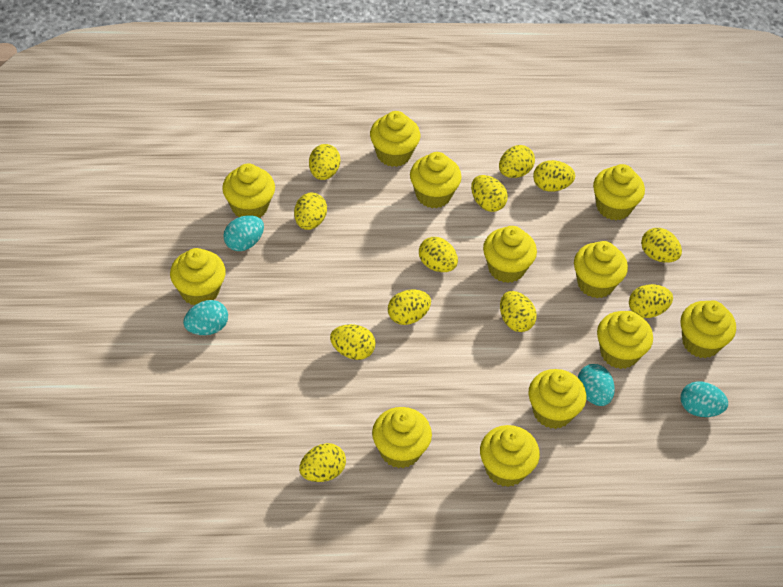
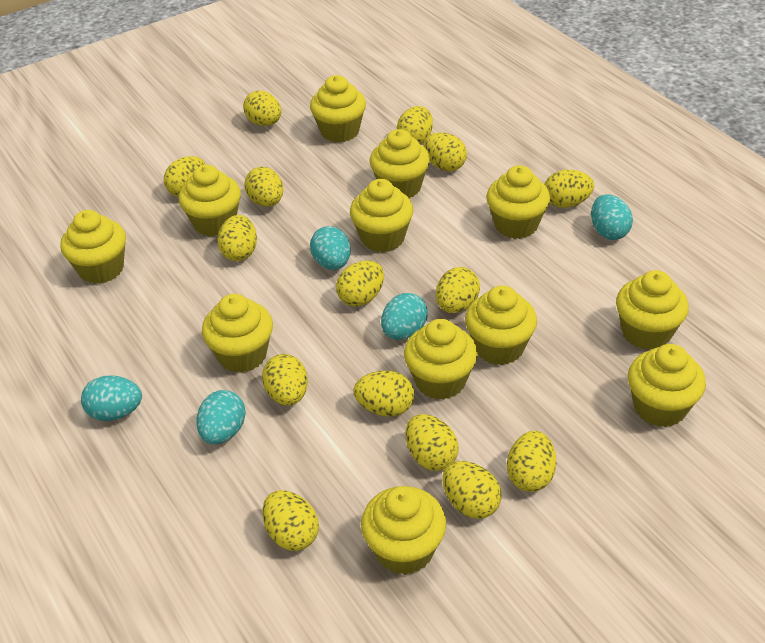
turquoise egg: [183,300,228,335] [223,215,264,251] [578,364,615,406] [681,381,728,417] = 4 -> [81,375,142,421] [196,390,246,444] [310,226,351,270] [381,293,428,340] [591,194,633,240] = 5
yellow egg: [294,193,327,230] [299,443,346,482] [309,144,340,180] [330,324,376,360] [388,290,431,325] [419,237,458,272] [471,175,508,212] [499,145,535,178] [500,291,537,332] [533,160,575,192] [629,284,673,318] [641,228,682,263] = 12 -> [164,156,206,197] [217,215,257,261] [243,91,281,126] [244,167,283,207] [262,354,308,405] [262,490,319,551] [336,260,384,307] [353,370,414,417] [397,106,433,144] [406,414,459,471] [423,132,467,171] [436,267,480,313] [442,461,501,519] [507,431,556,492] [545,170,594,208] = 15

